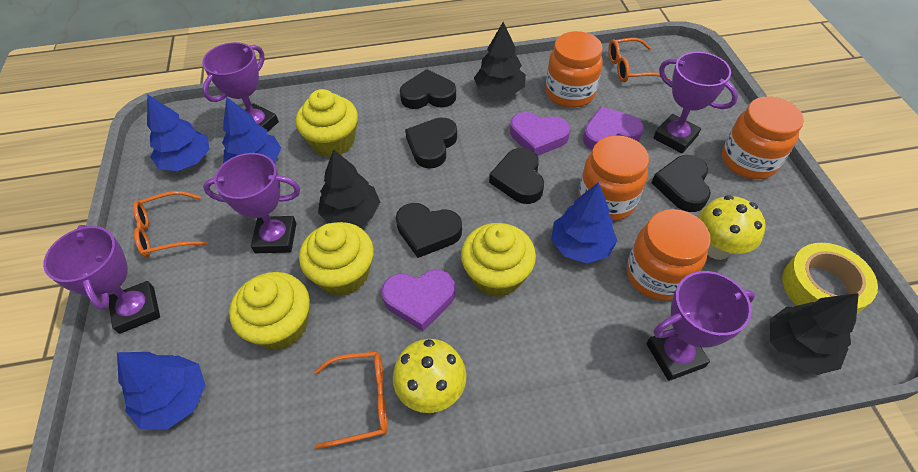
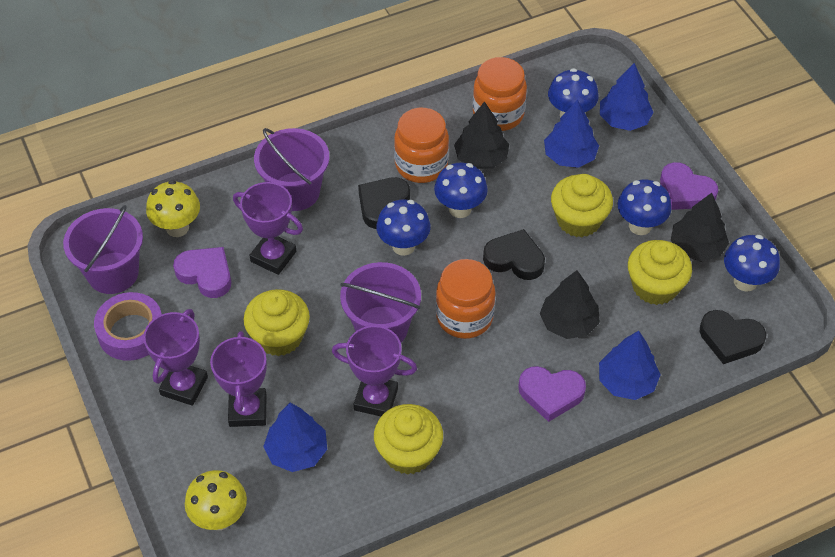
black heart: [396,203,462,258] [400,69,456,109] [405,117,457,169] [489,148,544,204] [652,155,711,212] = 5 -> [358,177,410,229] [483,229,545,280] [700,310,766,364] = 3
blue mushroom: none = 0 -> [376,200,431,256] [434,163,488,218] [548,68,599,118] [618,179,671,235] [724,235,780,292] = 5
orange glasses: [133,191,207,257] [314,351,388,449] [608,38,669,82] = 3 -> none = 0
orange jar: [546,31,603,108] [578,135,649,221] [627,209,711,301] [722,96,804,179] = 4 -> [394,108,449,183] [436,259,495,339] [473,57,527,131] = 3
purple bucket: none = 0 -> [63,205,143,294] [254,128,329,211] [340,262,421,342] = 3
purple tape: none = 0 -> [94,292,162,361] = 1
purple trophy: [43,225,160,334] [202,42,279,132] [203,153,300,253] [646,271,755,381] [653,52,738,153] = 5 -> [143,309,208,406] [210,331,267,427] [233,182,303,275] [332,325,417,416] = 4
yellow tape: [782,243,878,314] = 1 -> none = 0

